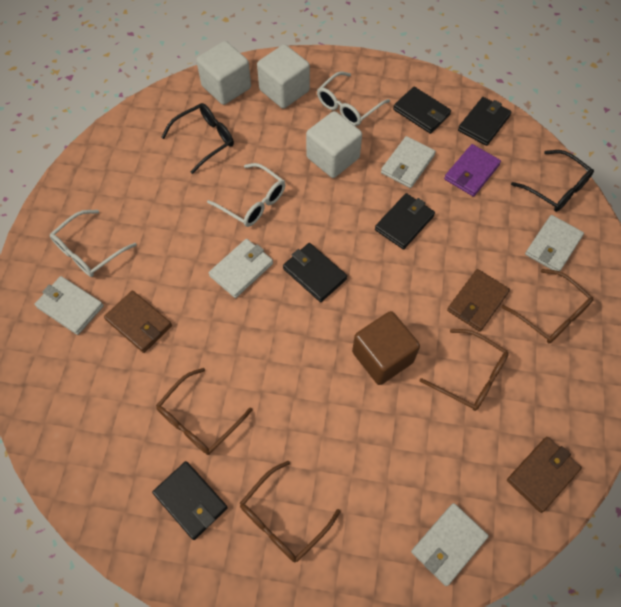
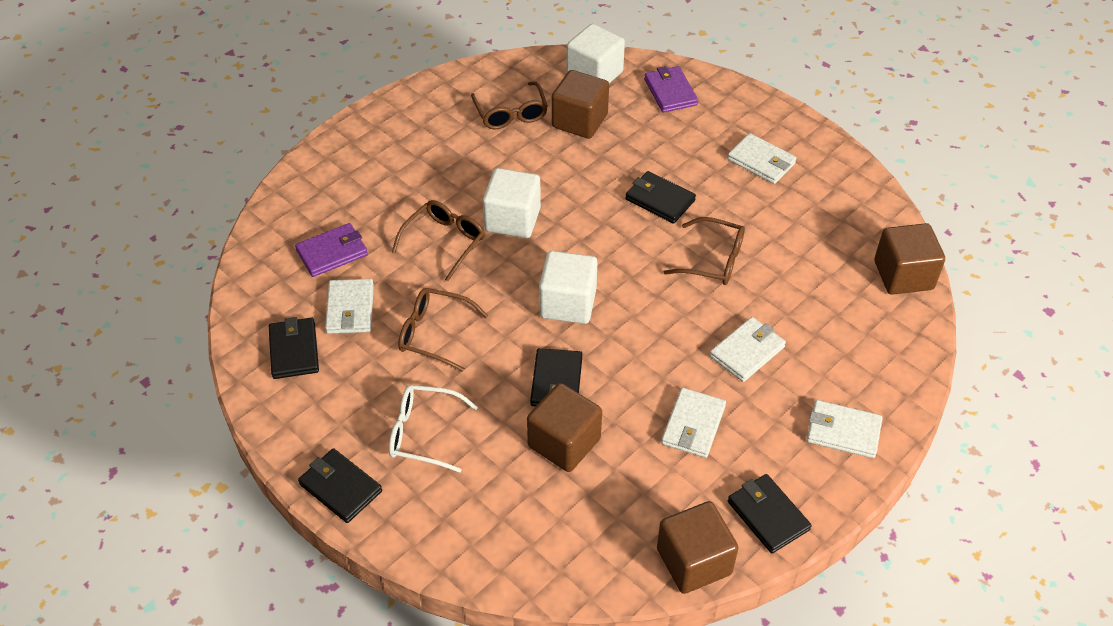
black glasses: [161,103,234,174] [511,150,594,212] = 2 -> none = 0
brown cube: [352,311,420,385] = 1 -> [527,383,602,472] [552,70,609,139] [657,501,739,594] [874,223,945,295] = 4
brown wallet: [104,291,172,353] [447,269,510,332] [507,437,582,513] = 3 -> none = 0
purple wallet: [444,144,501,197] = 1 -> [295,223,368,277] [644,66,698,113] = 2
white glasses: [50,210,137,277] [207,163,285,227] [317,71,390,126] = 3 -> [389,385,478,473] = 1

